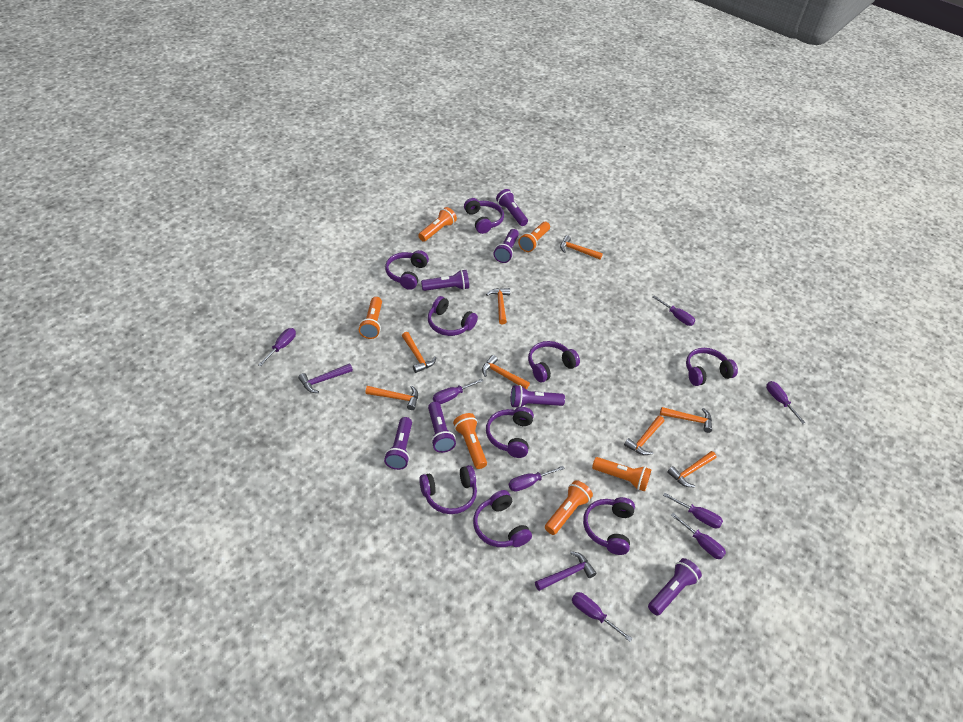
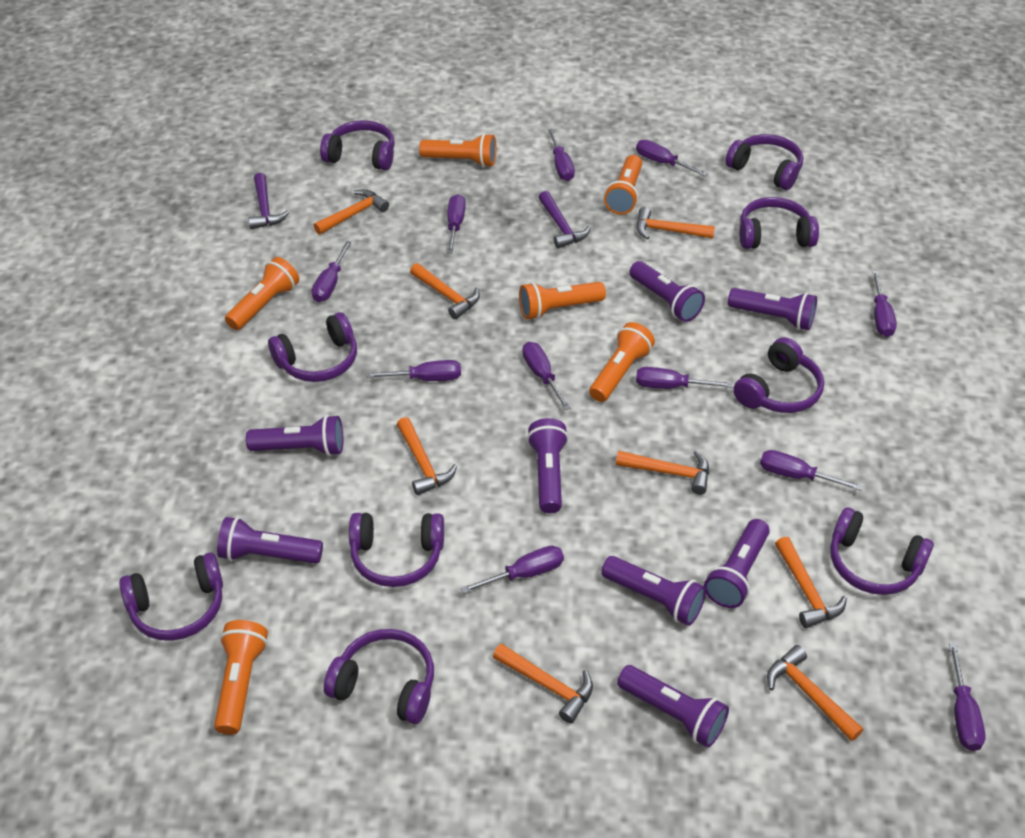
purple flashlight: [384,417,412,470] [421,270,469,291] [428,402,456,453] [493,229,519,263] [496,189,528,226] [511,385,565,408] [648,558,702,616] = 7 -> [217,517,323,564] [246,415,343,456] [527,418,568,513] [601,556,706,626] [617,665,729,747] [629,261,705,322] [704,519,770,608] [728,288,817,330] = 8
purple screwdriver: [258,328,296,366] [433,378,483,404] [509,466,565,492] [572,592,632,642] [653,295,695,326] [663,493,723,528] [671,513,726,559] [766,381,805,424] = 8 -> [312,241,352,302] [365,360,461,381] [447,194,466,253] [461,546,564,594] [522,342,571,410] [548,129,575,181] [636,140,708,176] [636,367,733,389] [760,450,863,491] [872,271,897,337] [949,643,986,751] = 11

